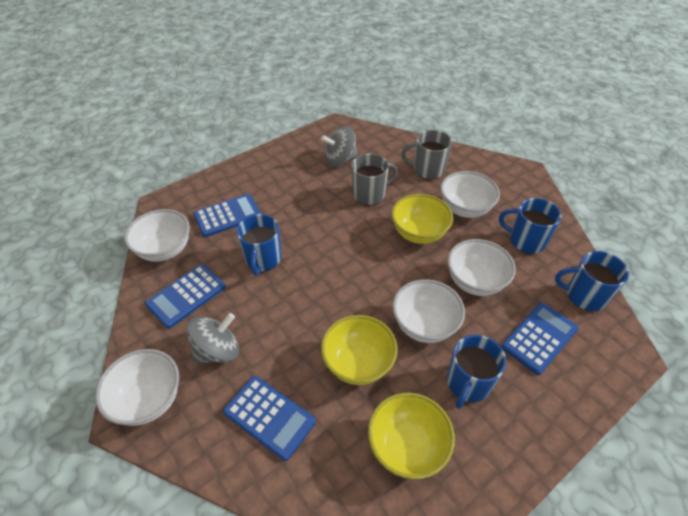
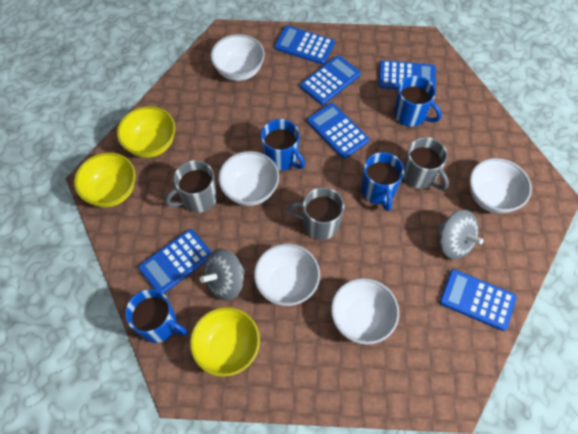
blue calculator: [145,264,226,329] [193,194,261,237] [223,376,316,461] [501,303,578,375] = 4 -> [138,229,211,294] [274,25,335,65] [300,55,361,105] [307,103,369,159] [378,60,436,90] [439,269,517,331] = 6
grey mug: [351,153,398,205] [401,130,452,180] = 2 -> [165,160,217,212] [288,187,344,240] [403,137,449,190] = 3

